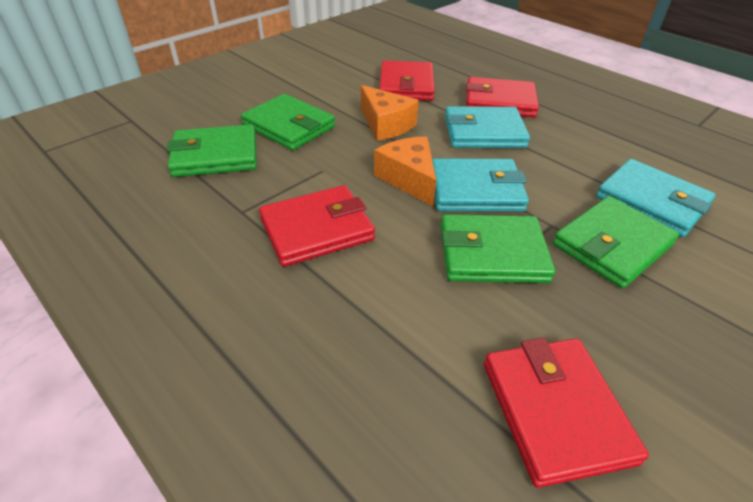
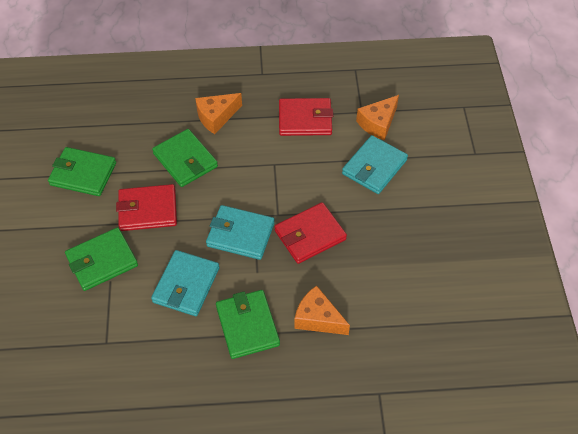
orange cheese: [361,85,419,141] [374,136,436,206] = 2 -> [195,93,242,134] [294,285,350,335] [356,95,399,141] = 3
red wallet: [259,185,375,267] [379,60,435,101] [466,77,539,118] [484,338,649,488] = 4 -> [116,184,177,231] [274,202,347,264] [279,98,333,136] = 3

